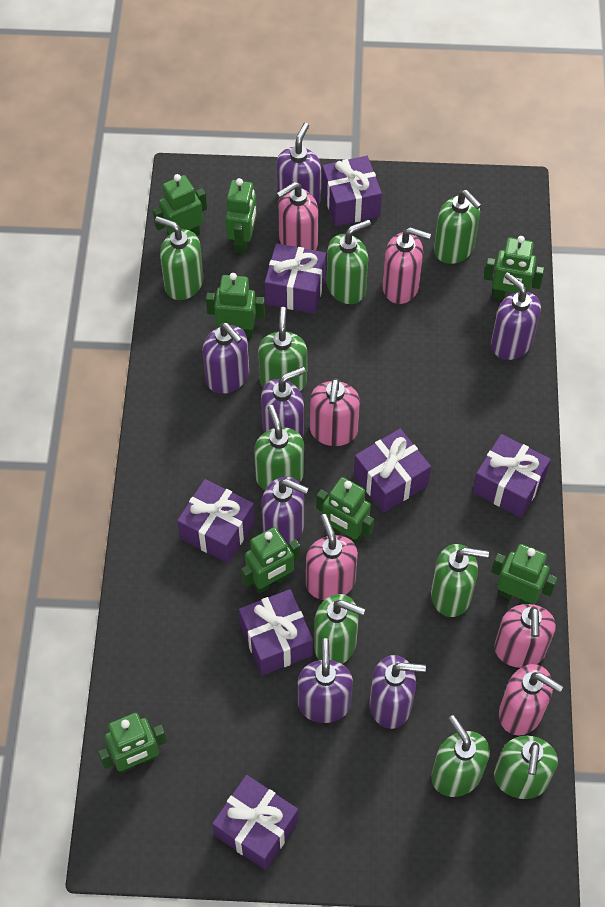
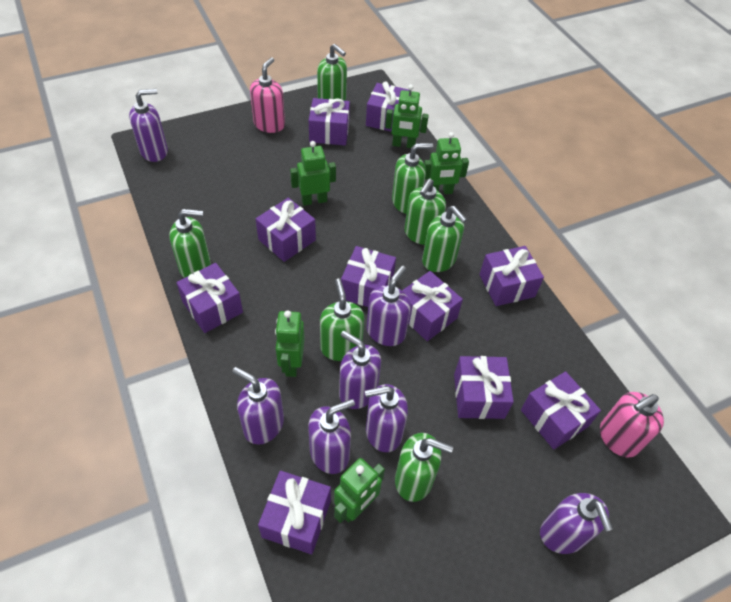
green robot: [98,713,167,773] [153,174,207,236] [206,273,265,338] [225,178,257,254] [241,527,300,594] [316,477,374,545] [484,236,545,300] [491,544,558,605] = 8 -> [275,310,305,377] [290,141,336,206] [334,458,385,523] [385,85,429,148] [424,132,469,194] = 5
green soap dispenser: [155,216,203,300] [254,405,304,490] [258,307,307,391] [314,594,365,664] [327,219,371,304] [431,544,489,617] [431,715,490,797] [434,190,482,264] [494,736,558,799] = 9 -> [170,209,211,278] [317,44,347,101] [320,279,364,361] [392,143,433,214] [395,433,453,502] [404,179,446,245] [422,206,467,272] = 7
pink soap dispenser: [277,182,318,250] [306,514,358,600] [310,378,360,446] [382,227,431,304] [494,604,556,668] [499,664,563,735] = 6 -> [250,57,285,133] [600,392,664,457] = 2
purple gift: [177,479,255,563] [212,775,298,870] [239,589,313,675] [265,243,326,314] [322,156,382,226] [354,428,431,513] [472,434,551,518] = 7 -> [176,263,243,333] [256,198,316,262] [258,471,331,554] [309,98,350,145] [341,246,396,307] [366,81,409,132] [402,271,463,341] [454,356,514,419] [479,246,544,306] [521,371,601,450] = 10

